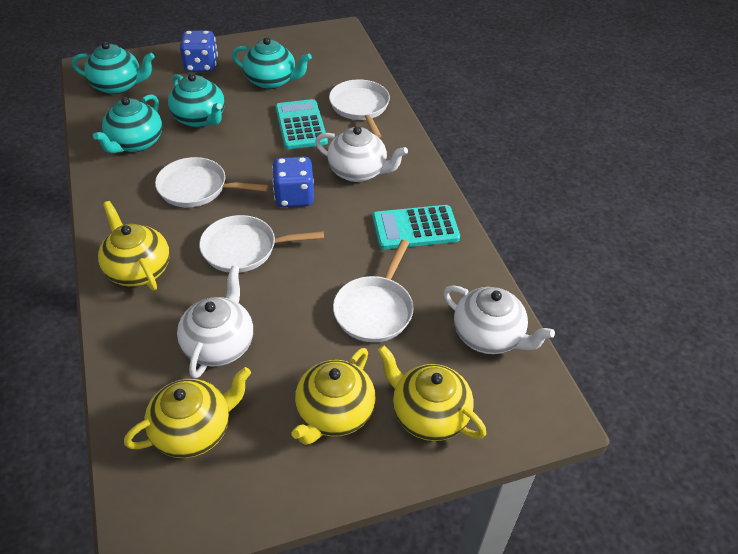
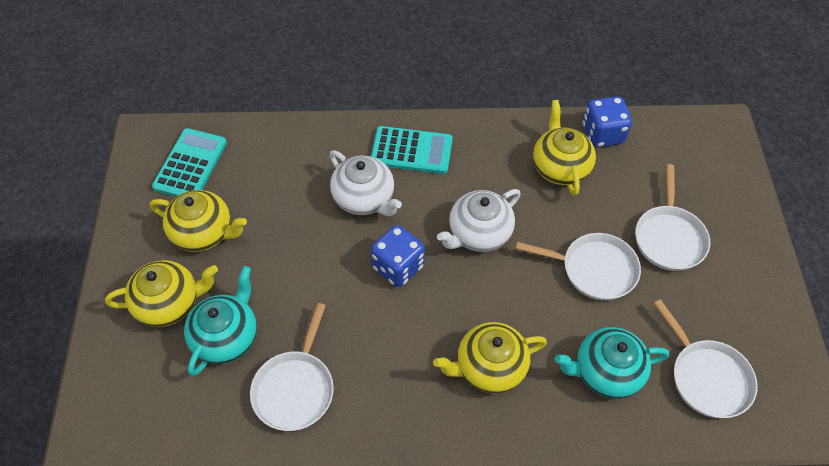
turquoise teapot: [72,42,155,94] [93,94,162,153] [168,73,225,127] [232,37,312,89] = 4 -> [184,266,257,376] [555,327,669,399] = 2
white teapot: [177,266,253,379] [315,126,408,182] [443,285,555,354] = 3 -> [329,150,402,216] [437,189,521,252] = 2

